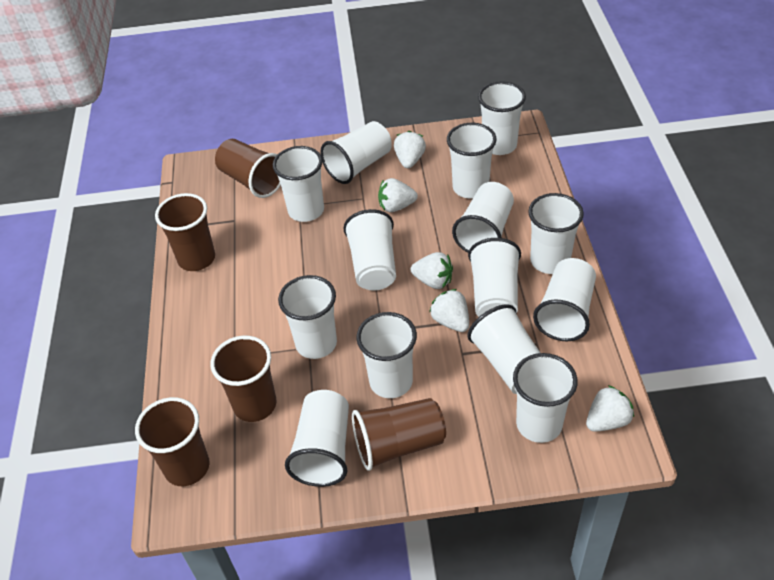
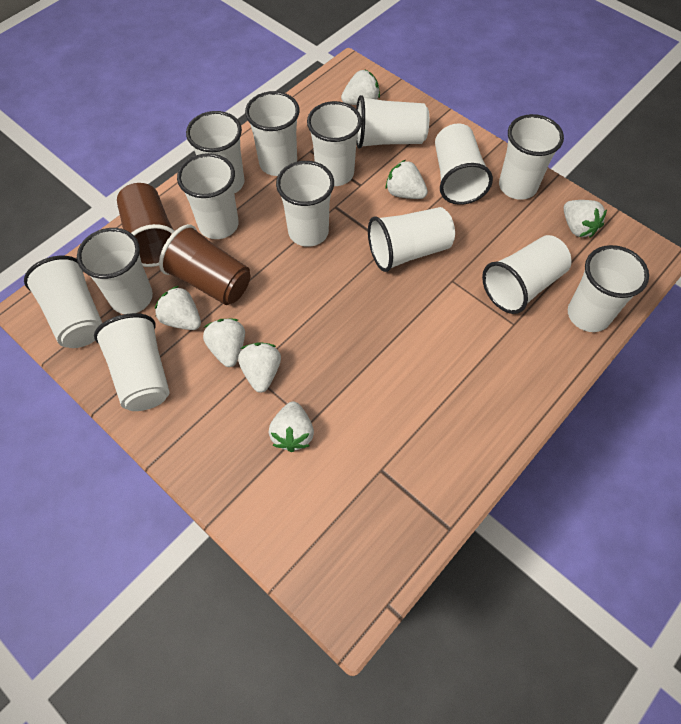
brown cup: [135,397,210,486] [155,193,215,271] [210,336,277,422] [215,139,281,198] [352,398,446,471] = 5 -> [117,183,175,267] [159,224,250,305] = 2
white strawberry: [378,178,418,212] [394,131,426,168] [411,252,453,289] [429,289,469,332] [586,385,634,432] = 5 -> [155,286,201,330] [203,319,245,367] [238,342,281,392] [269,401,314,452] [341,70,380,105] [385,160,428,199] [564,200,607,237] = 7

